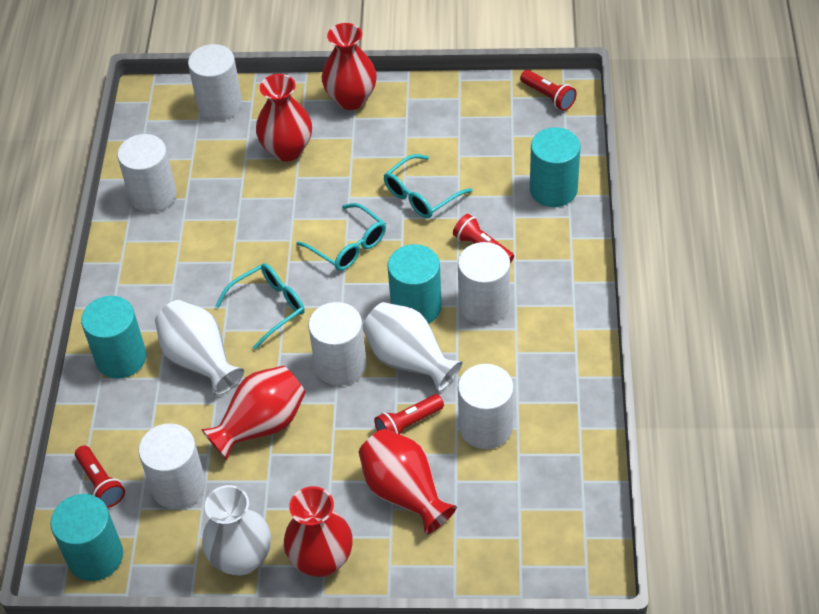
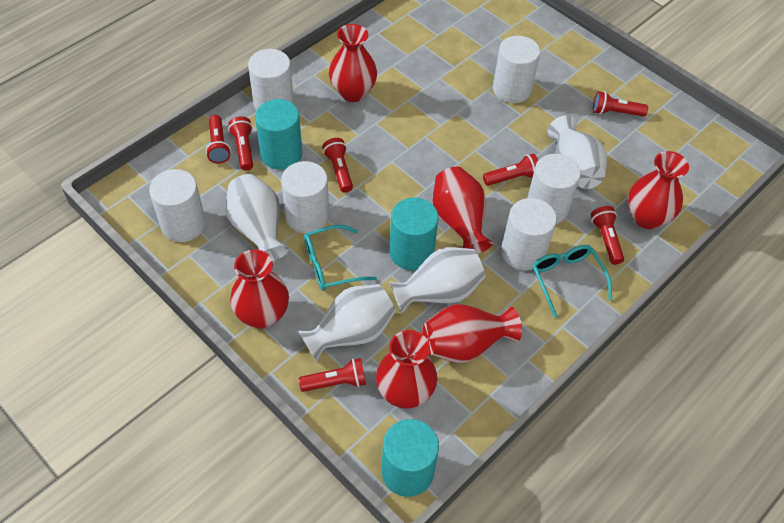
red flashlight: [75,445,125,508] [374,394,444,434] [453,214,514,263] [520,70,577,111] = 4 -> [206,115,231,163] [228,116,253,171] [299,358,366,392] [322,138,353,192] [483,154,538,186] [591,206,624,265] [593,91,648,117] = 7
red vase: [201,366,306,460] [256,74,312,162] [284,486,353,577] [322,23,377,110] [359,429,457,534] = 5 -> [230,249,289,329] [329,24,377,102] [376,330,437,409] [422,304,522,363] [432,167,493,254] [628,151,689,229] = 6
turquoise cylinder: [50,494,123,581] [81,296,146,379] [388,244,442,324] [530,127,580,207] = 4 -> [255,99,302,170] [381,419,439,497] [389,198,439,270] = 3
turquoise glasses: [215,263,305,349] [297,203,386,271] [384,154,472,218] = 3 -> [304,225,377,290] [532,245,612,318] = 2
white vase: [155,300,244,396] [202,485,271,575] [363,302,462,392] = 3 -> [225,174,289,262] [298,284,396,362] [389,247,485,314] [547,115,607,189] = 4

